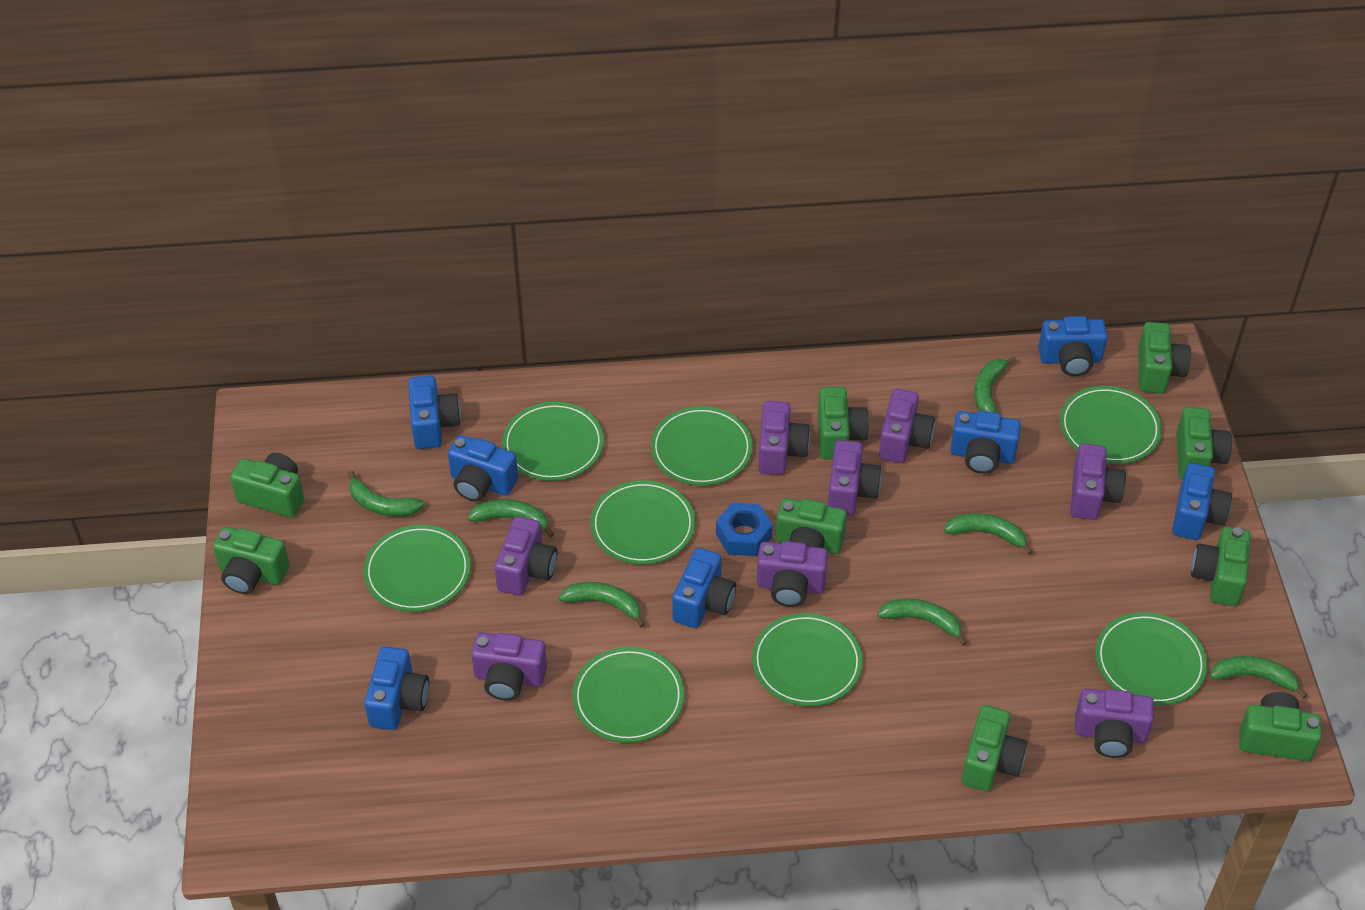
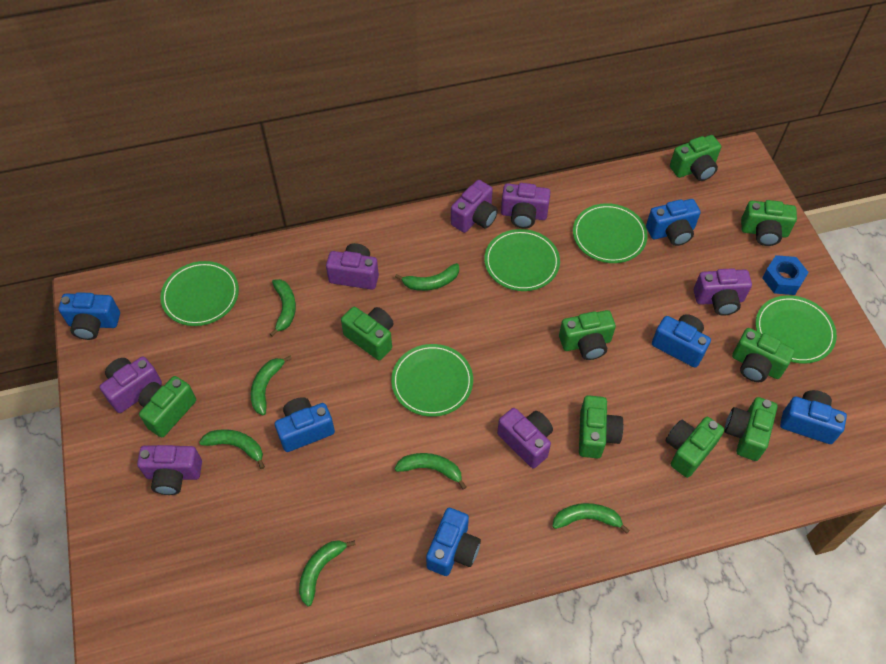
blue camera: [364,646,429,730] [408,375,461,449] [448,435,518,502] [672,548,736,628] [950,411,1021,474] [1038,316,1108,376] [1172,463,1232,540] = 7 -> [58,292,120,340] [275,397,335,452] [426,508,481,576] [646,199,701,246] [652,314,711,368] [780,390,847,444] = 6
green plate: [363,525,471,612] [502,402,604,481] [572,647,684,743] [590,480,695,564] [651,406,753,486] [752,613,863,706] [1060,386,1162,464] [1095,612,1207,705] = 8 -> [160,261,239,326] [391,344,473,417] [484,229,560,291] [573,203,648,263] [756,295,837,364] = 5
purple camera: [471,632,547,701] [495,516,557,596] [757,541,828,607] [758,401,810,475] [828,440,882,516] [879,389,935,463] [1070,443,1126,520] [1075,689,1154,758] = 8 -> [100,356,162,413] [137,445,202,495] [326,243,379,290] [451,180,498,233] [497,408,553,468] [501,183,551,228] [694,268,752,316] = 7

